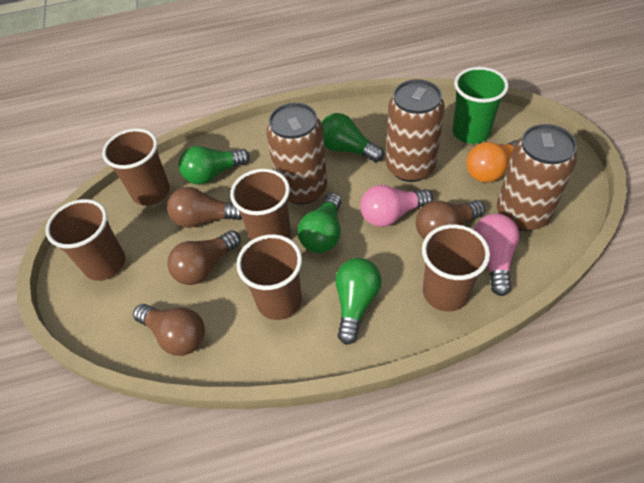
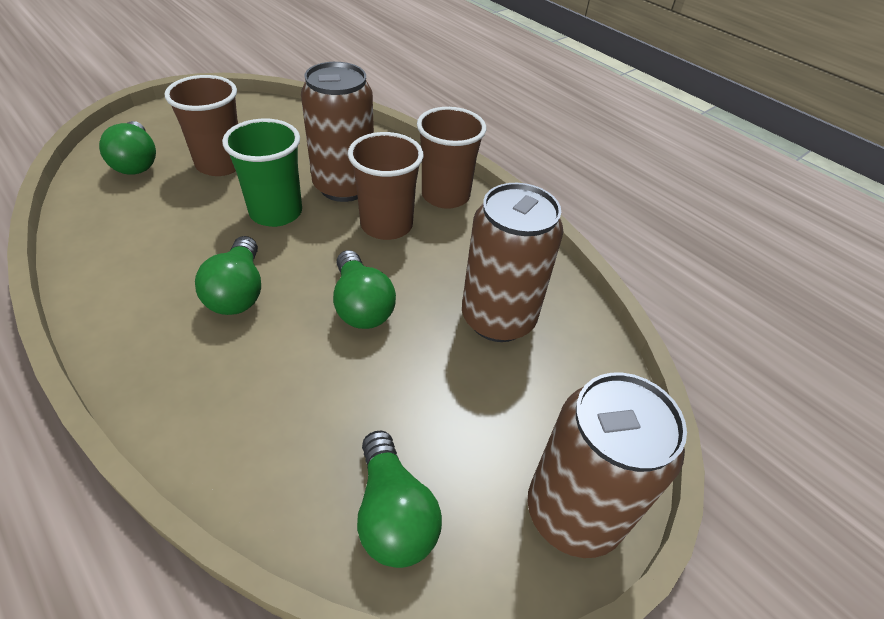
brown cup: [45,199,125,281] [102,128,170,206] [230,169,291,241] [236,234,302,320] [422,224,490,311] = 5 -> [164,75,238,176] [348,132,424,240] [417,107,486,209] = 3
brown light bulb: [133,304,205,356] [167,187,242,228] [167,230,241,285] [416,200,485,239] = 4 -> none = 0
orange light bulb: [466,140,517,182] = 1 -> none = 0
pink light bulb: [360,185,433,227] [474,214,520,296] = 2 -> none = 0

